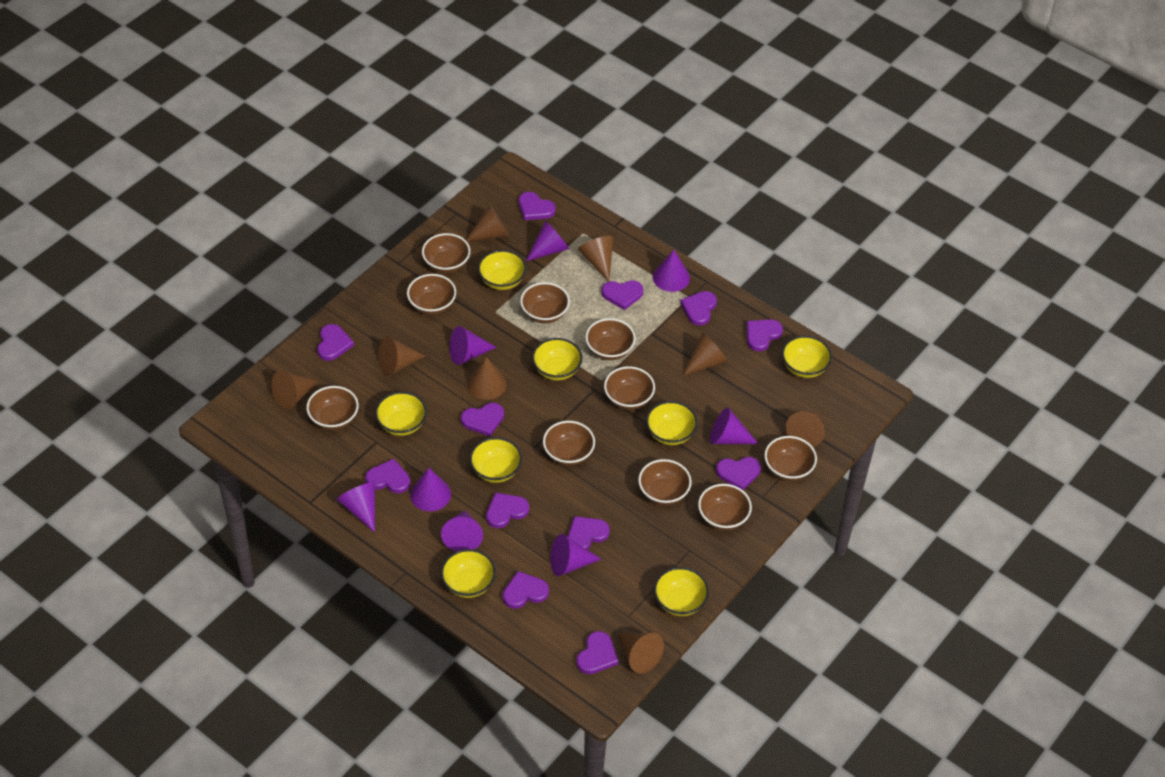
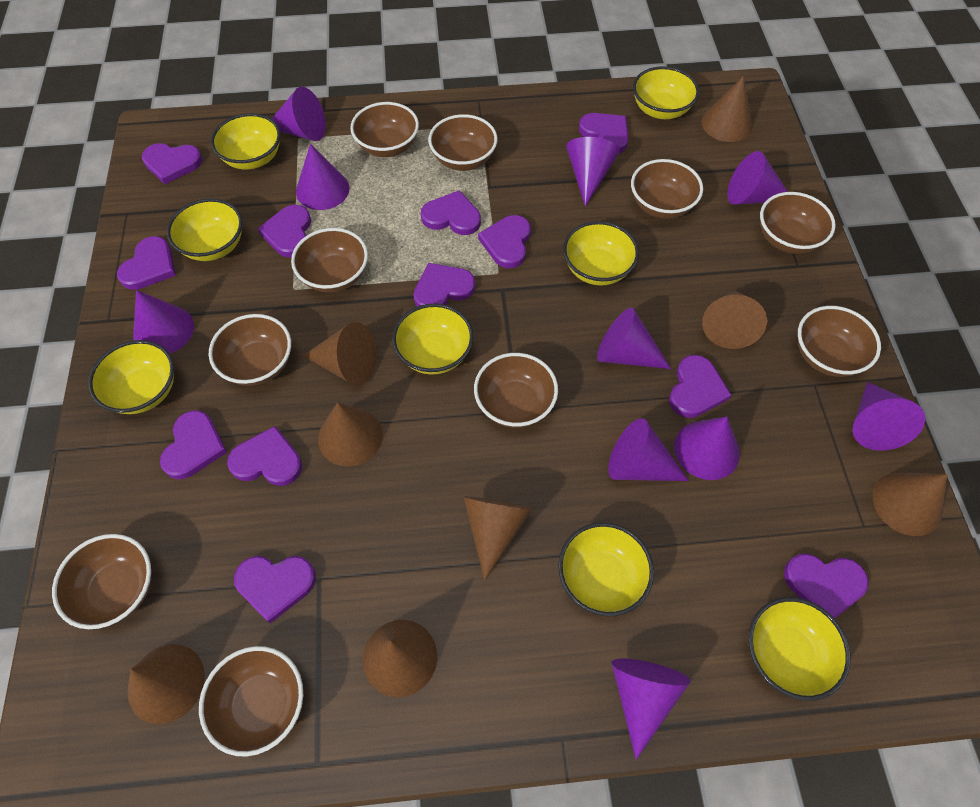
purple cone: [337,482,375,533] [410,468,451,511] [441,511,483,552] [450,326,497,365] [526,220,569,261] [551,534,602,576] [653,250,690,292] [710,407,758,444] = 8 -> [133,290,194,354] [272,87,326,141] [296,144,350,210] [566,137,620,207] [597,307,671,369] [608,418,689,481] [611,659,691,760] [674,417,740,480] [727,151,788,205] [853,382,925,451] = 10

